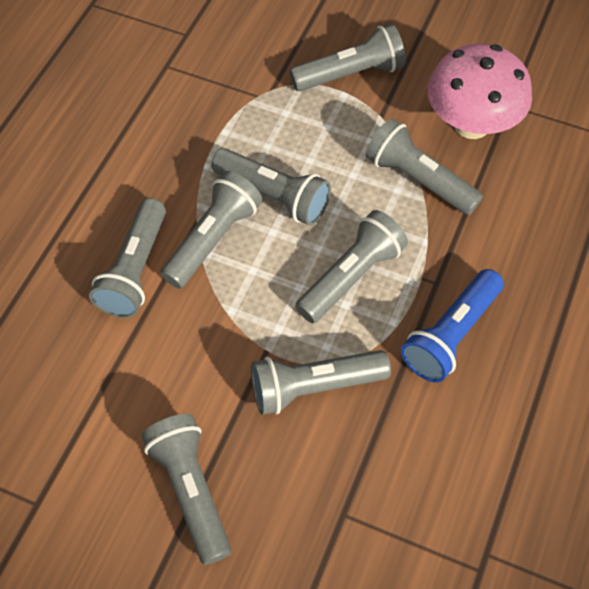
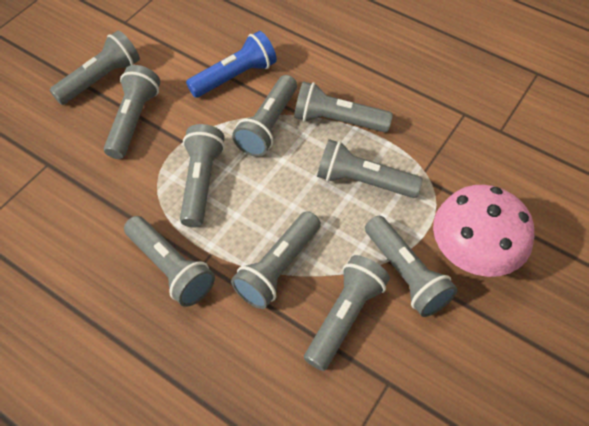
grey flashlight: [89,198,166,318] [142,414,231,565] [161,171,262,288] [211,148,331,226] [251,350,391,415] [290,24,406,91] [295,210,408,323] [366,118,483,215] = 8 -> [49,30,140,105] [104,65,160,159] [124,216,215,307] [180,124,225,228] [231,211,321,309] [232,75,297,157] [294,81,393,132] [304,255,390,371] [317,139,423,198] [365,216,458,317] = 10

